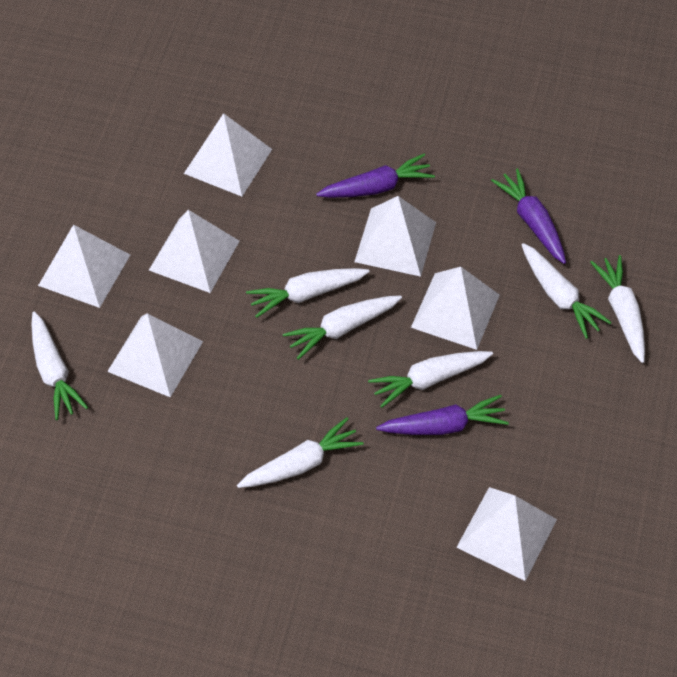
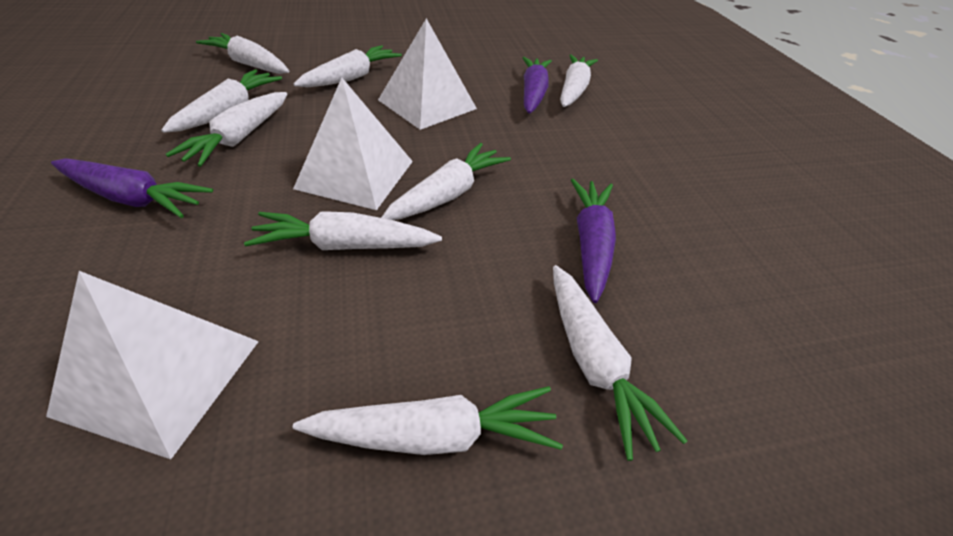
white carrot: [31,311,88,420] [237,417,364,488] [246,268,370,318] [283,296,402,360] [368,351,493,408] [522,243,612,339] [590,255,645,363] = 7 -> [161,69,282,133] [166,92,287,167] [196,33,289,74] [244,211,442,250] [293,386,563,455] [294,45,402,87] [381,143,511,220] [553,265,687,461] [560,54,598,107] = 9
white pyramid: [38,225,130,308] [107,313,203,397] [149,210,240,293] [184,113,272,197] [354,196,436,277] [411,267,500,350] [456,487,557,581] = 7 -> [46,271,259,459] [293,78,413,210] [378,18,477,130] = 3

